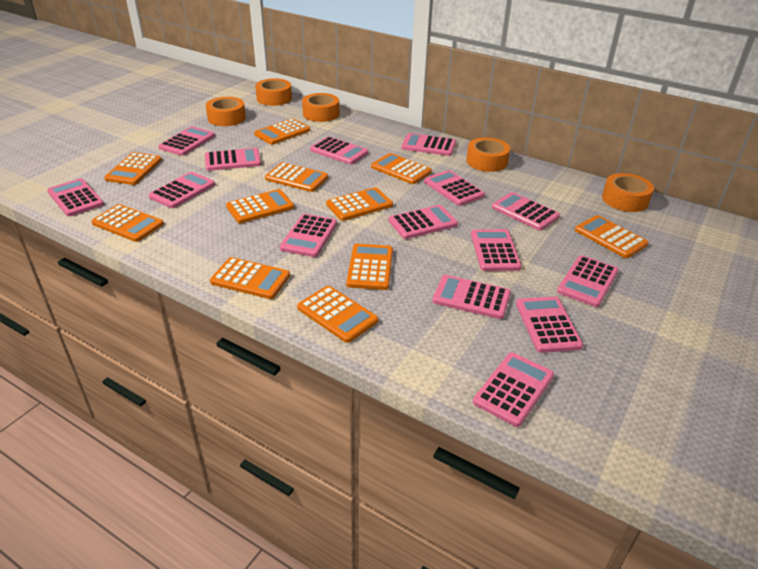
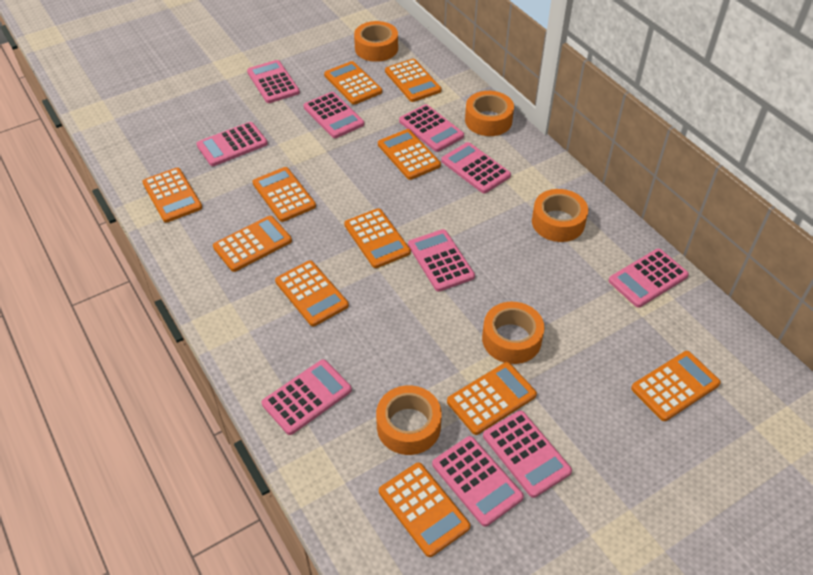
pink calculator: [47,179,104,216] [148,172,215,208] [158,126,215,156] [205,148,261,171] [280,214,337,257] [310,136,368,164] [389,205,458,239] [401,133,456,156] [424,170,485,206] [432,275,511,319] [471,229,522,271] [473,352,554,427] [492,192,560,230] [516,296,583,353] [557,255,619,307] = 15 -> [196,122,268,166] [247,60,300,103] [262,359,352,435] [304,92,364,138] [399,104,464,152] [408,229,475,292] [432,436,524,527] [441,142,511,193] [483,410,572,498] [609,249,689,308] = 10

